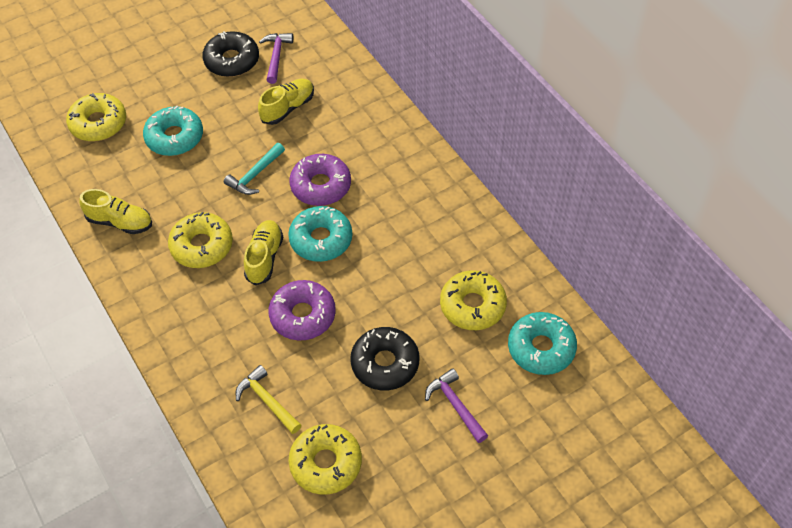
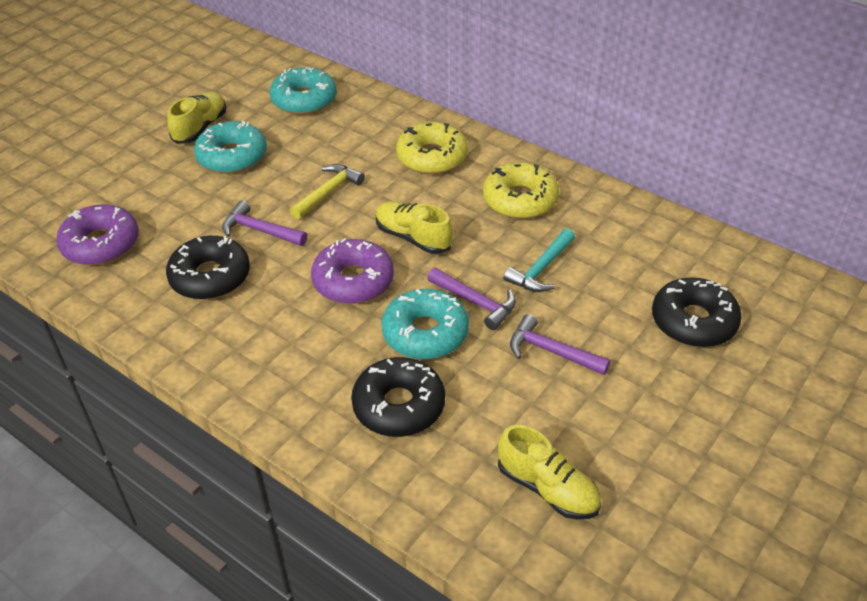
black donut: [202,31,259,77] [350,327,419,391] = 2 -> [166,236,250,300] [351,357,445,437] [652,278,742,347] = 3
purple hammer: [259,33,293,84] [425,368,488,443] = 2 -> [222,201,307,246] [427,268,516,330] [510,314,610,375] = 3
yellow donut: [66,93,126,142] [168,212,233,268] [288,424,362,495] [440,270,507,330] = 4 -> [396,122,468,174] [483,162,559,219] = 2

